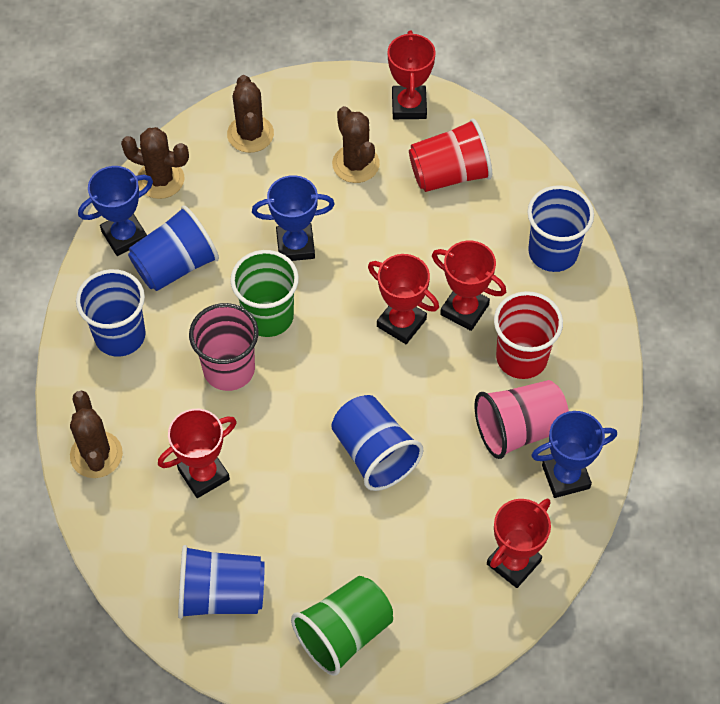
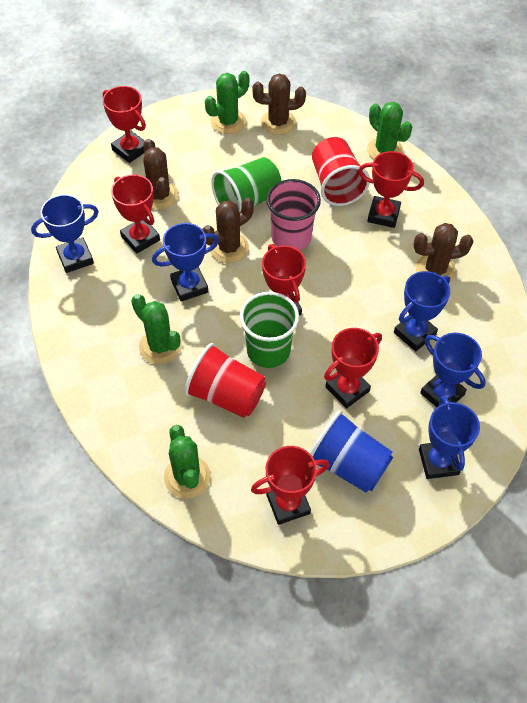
blue cup: [76,269,146,357] [128,205,219,291] [178,545,265,619] [331,395,423,491] [527,185,594,272] = 5 -> [310,410,393,493] = 1
blue trophy: [78,166,153,256] [252,175,335,261] [531,411,617,498] = 3 -> [31,194,99,273] [152,223,219,301] [394,271,450,351] [419,396,480,479] [420,333,486,407] = 5
green cactus: none = 0 -> [131,294,182,364] [164,425,211,498] [205,71,249,134] [367,102,412,159] = 4
pink cup: [189,303,258,391] [475,380,569,459] = 2 -> [266,179,321,251] = 1
red trophy: [158,409,237,498] [368,254,439,344] [388,30,436,119] [432,241,506,331] [487,499,551,588] = 5 -> [103,86,146,163] [111,175,160,254] [251,446,329,525] [262,244,306,316] [324,328,382,408] [358,151,424,228] = 6

